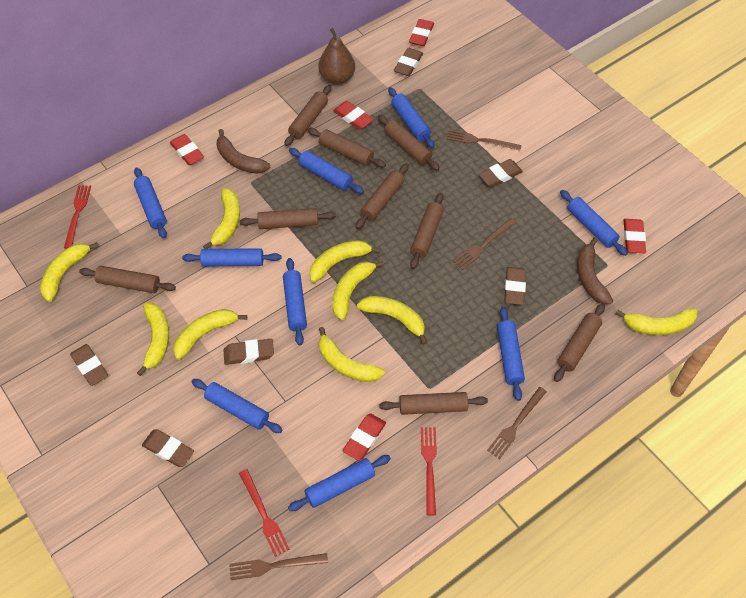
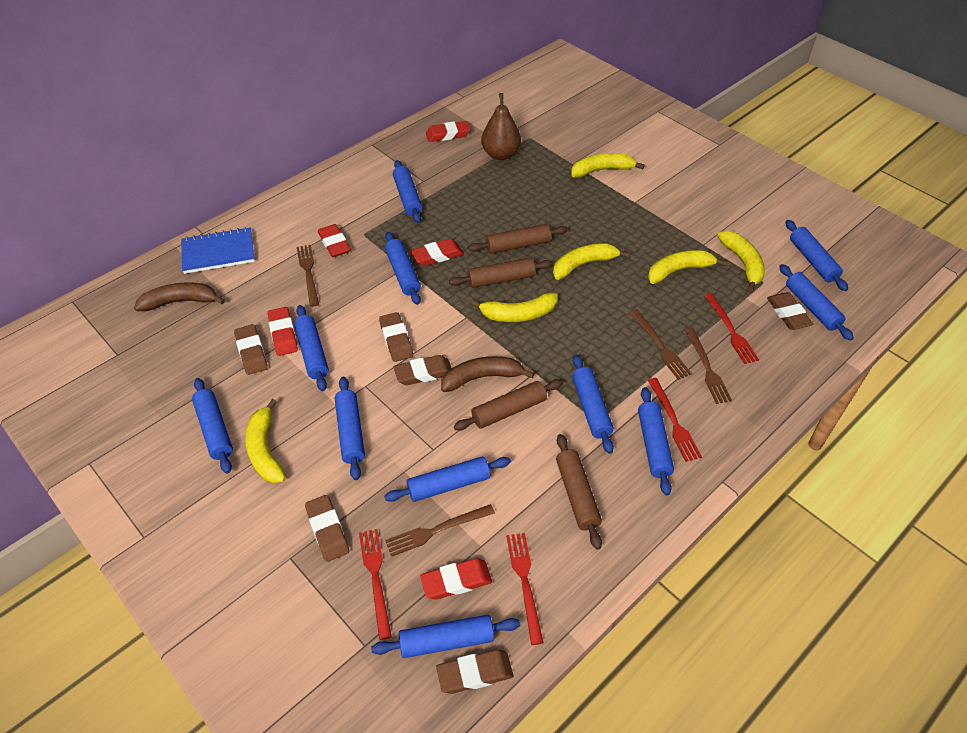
blue notebook: none = 0 -> [181,227,255,274] = 1
blue rolling pin: [134,167,167,239] [182,248,281,266] [191,379,283,433] [283,258,307,345] [288,455,391,511] [289,148,364,194] [388,87,435,148] [497,307,525,401] [560,190,628,256] = 9 -> [192,378,233,474] [294,305,329,391] [335,377,365,480] [371,615,520,658] [384,457,511,502] [385,232,421,305] [393,160,422,223] [572,355,614,454] [638,387,674,495] [779,264,854,341] [785,220,848,291] = 11
brown rolling pin: [79,266,176,293] [240,208,336,229] [284,85,331,146] [307,128,386,168] [356,163,409,229] [378,115,440,170] [379,392,488,415] [410,193,444,269] [554,303,605,382] = 9 -> [449,258,553,288] [454,379,563,431] [468,224,568,254] [556,434,602,550] = 4
red fork: [64,185,91,249] [239,469,289,557] [421,427,437,515] = 3 -> [359,529,392,640] [506,533,543,645] [648,378,702,462] [705,294,759,364] = 4
yellow banana: [40,242,99,302] [137,303,169,376] [173,309,247,360] [203,188,240,249] [309,240,380,283] [319,327,385,382] [332,261,384,320] [357,296,427,345] [616,308,697,335] = 9 -> [245,399,286,483] [471,293,558,322] [553,243,629,280] [571,153,645,178] [648,250,726,284] [717,231,765,292] = 6

